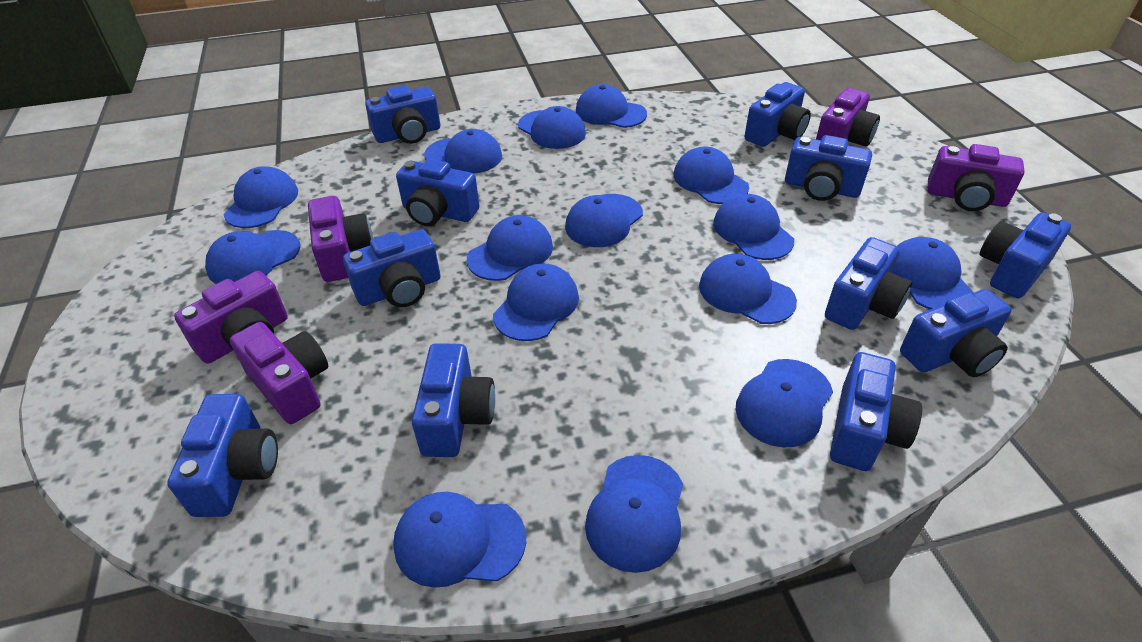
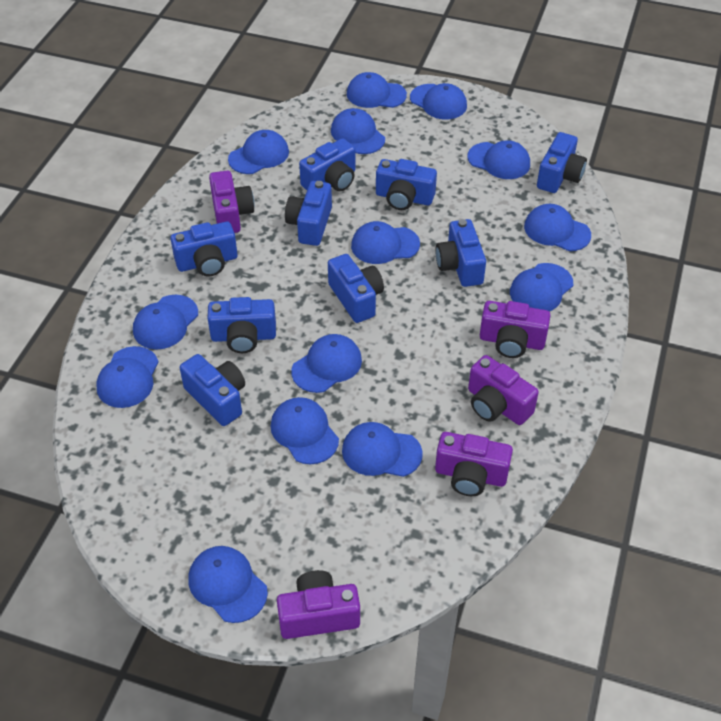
blue camera: [167,394,278,517] [343,229,440,307] [365,85,440,144] [396,159,480,226] [412,343,495,457] [744,82,811,147] [785,135,872,201] [825,237,912,330] [830,352,922,471] [900,289,1012,377] [979,212,1071,298] = 11 -> [170,222,237,276] [180,354,245,426] [207,297,276,353] [285,181,332,246] [299,138,355,191] [328,254,384,323] [376,159,437,210] [435,219,486,287] [537,132,587,193] = 9
blue cap: [205,230,300,284] [223,166,298,228] [393,492,526,588] [424,129,502,173] [467,215,553,281] [493,263,579,341] [518,106,586,149] [565,194,643,247] [576,84,647,128] [585,455,683,573] [674,147,749,204] [699,254,797,324] [713,194,794,260] [735,359,833,447] [891,237,974,310] = 15 -> [96,346,158,408] [133,295,198,349] [188,546,268,623] [228,130,289,174] [271,397,339,464] [291,334,362,393] [331,108,385,154] [342,422,423,477] [347,72,407,108] [351,221,420,264] [410,83,467,120] [468,140,530,179] [510,263,573,311] [524,204,591,251] = 14

